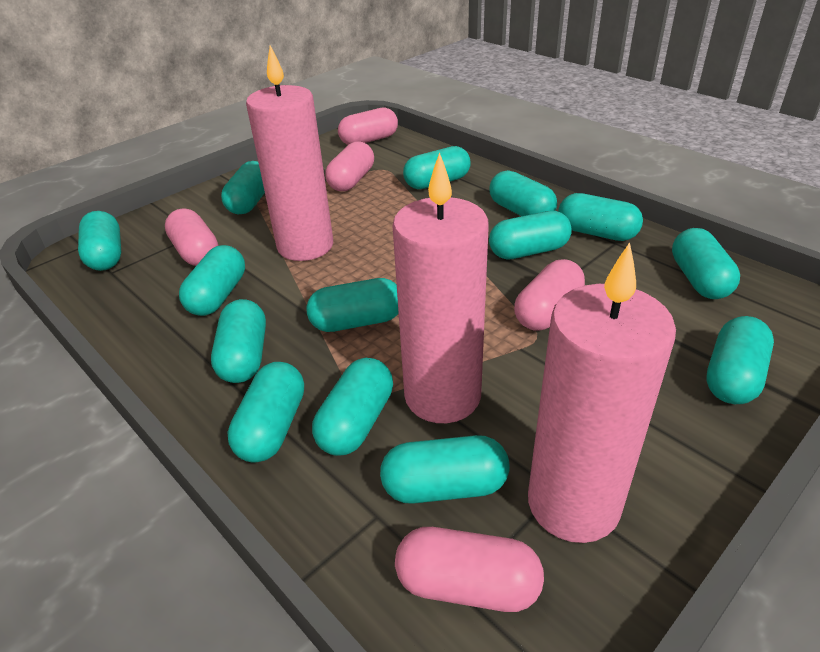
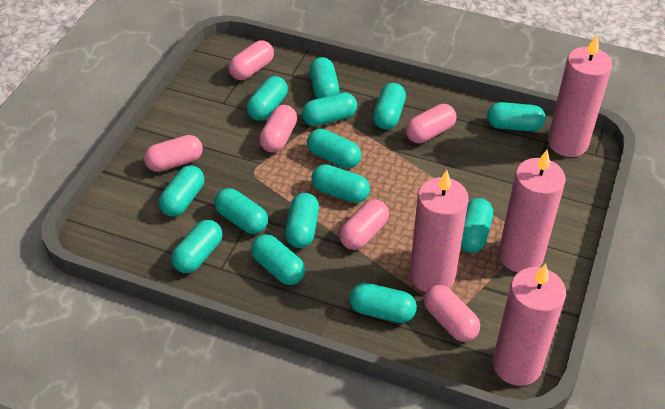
pink candle: [246,45,333,261] [393,152,489,423] [528,242,676,543] = 3 -> [410,170,469,292] [493,264,566,386] [499,150,566,272] [548,35,612,157] = 4
pink capsule: [165,208,218,266] [326,141,374,191] [338,107,398,145] [395,527,544,612] [514,259,585,331] = 5 -> [144,135,203,172] [229,40,274,80] [259,105,297,153] [339,199,389,250] [406,104,456,143] [424,285,480,342] = 6

